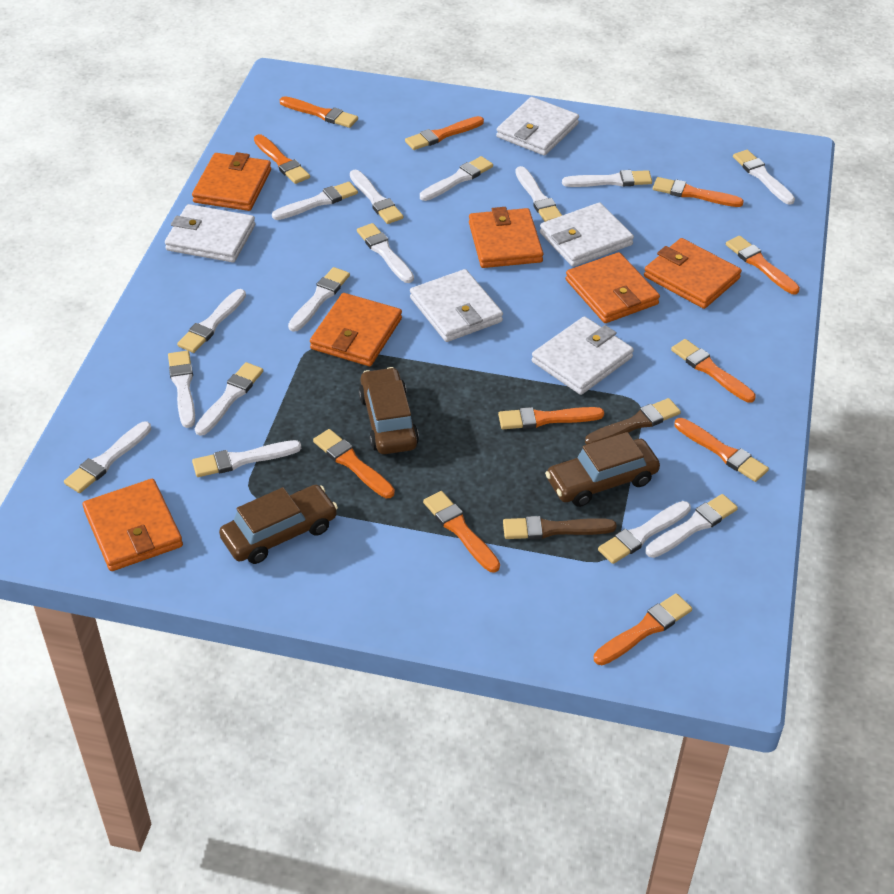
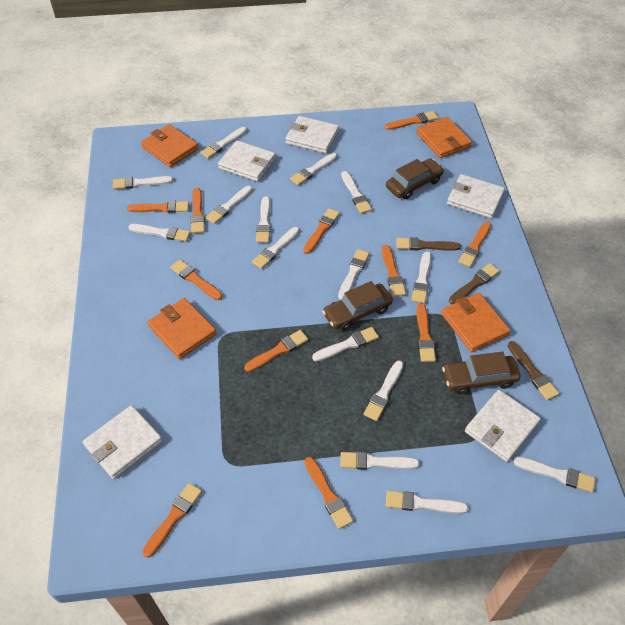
brown brush: [503,516,617,539] [585,398,681,445] = 2 -> [396,237,461,251] [449,263,500,304] [508,341,559,400] = 3
orange wallet: [83,479,183,571] [192,152,271,211] [310,293,402,366] [469,207,543,268] [566,252,660,323] [644,238,742,309] = 6 -> [141,124,199,167] [147,298,217,359] [416,117,472,158] [441,293,511,352] = 4

